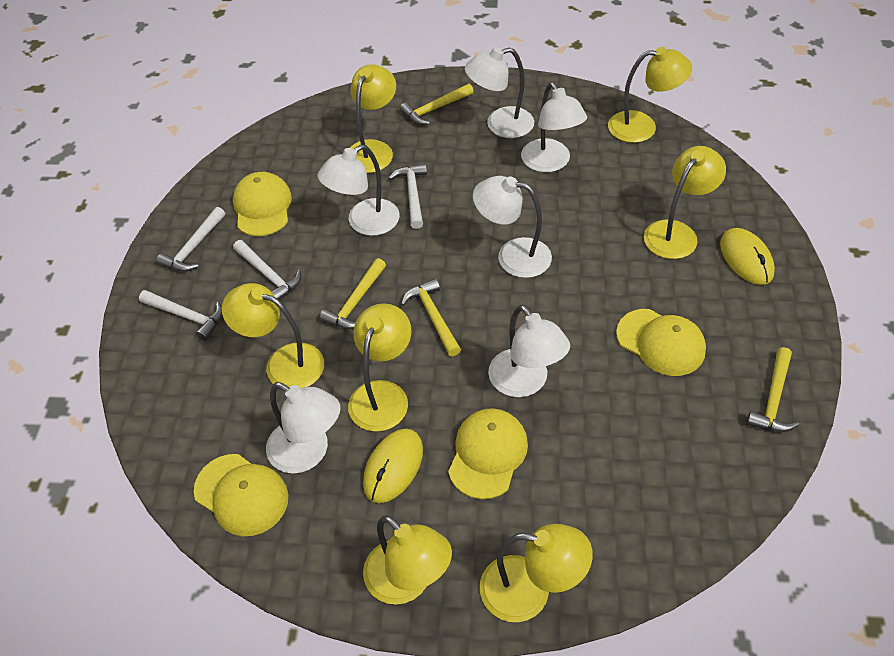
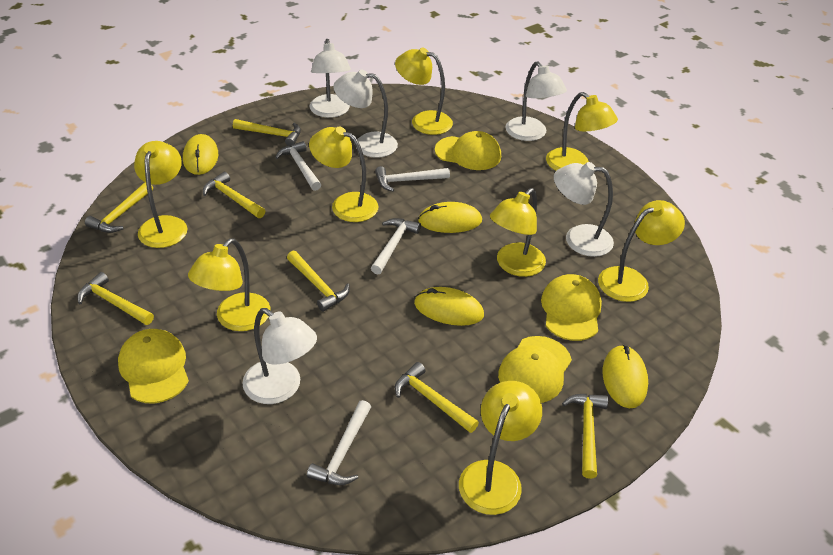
white lamp: [266,382,341,474] [317,145,399,236] [465,47,534,138] [473,176,552,278] [488,305,570,397] [521,82,587,172] = 6 -> [242,308,317,404] [310,39,351,118] [333,69,398,158] [505,61,567,141] [554,162,614,257] = 5
yellow hammer: [320,258,386,329] [400,84,474,125] [401,278,461,356] [746,347,799,432] = 4 -> [77,272,154,325] [85,182,153,233] [203,172,265,218] [233,119,301,146] [287,251,350,312] [395,362,479,433] [562,394,608,479] = 7
yellow lamp: [222,283,324,388] [348,303,411,432] [350,64,396,173] [363,515,452,605] [480,524,593,622] [608,47,692,143] [644,146,726,259] = 7 -> [134,141,187,248] [188,238,270,331] [309,127,378,222] [395,47,453,135] [459,381,542,515] [490,188,546,277] [546,92,618,171] [598,200,685,302] = 8
yellow mouse: [363,429,423,503] [720,228,775,285] = 2 -> [183,134,218,175] [414,287,484,326] [418,202,482,233] [603,345,648,408] = 4

